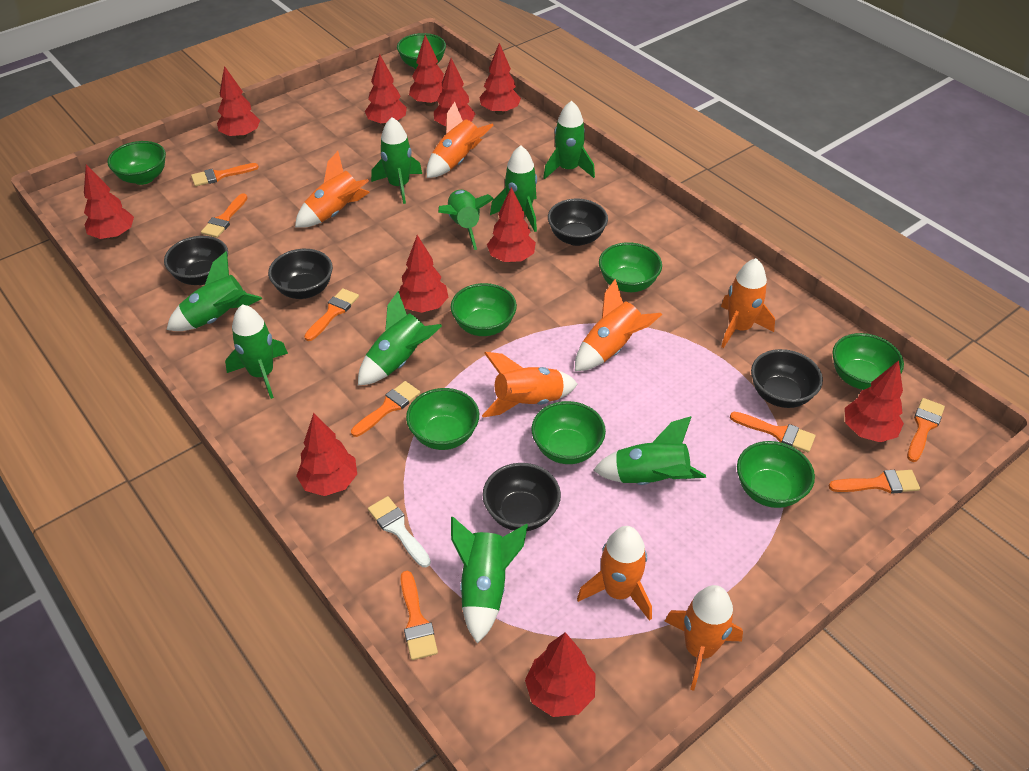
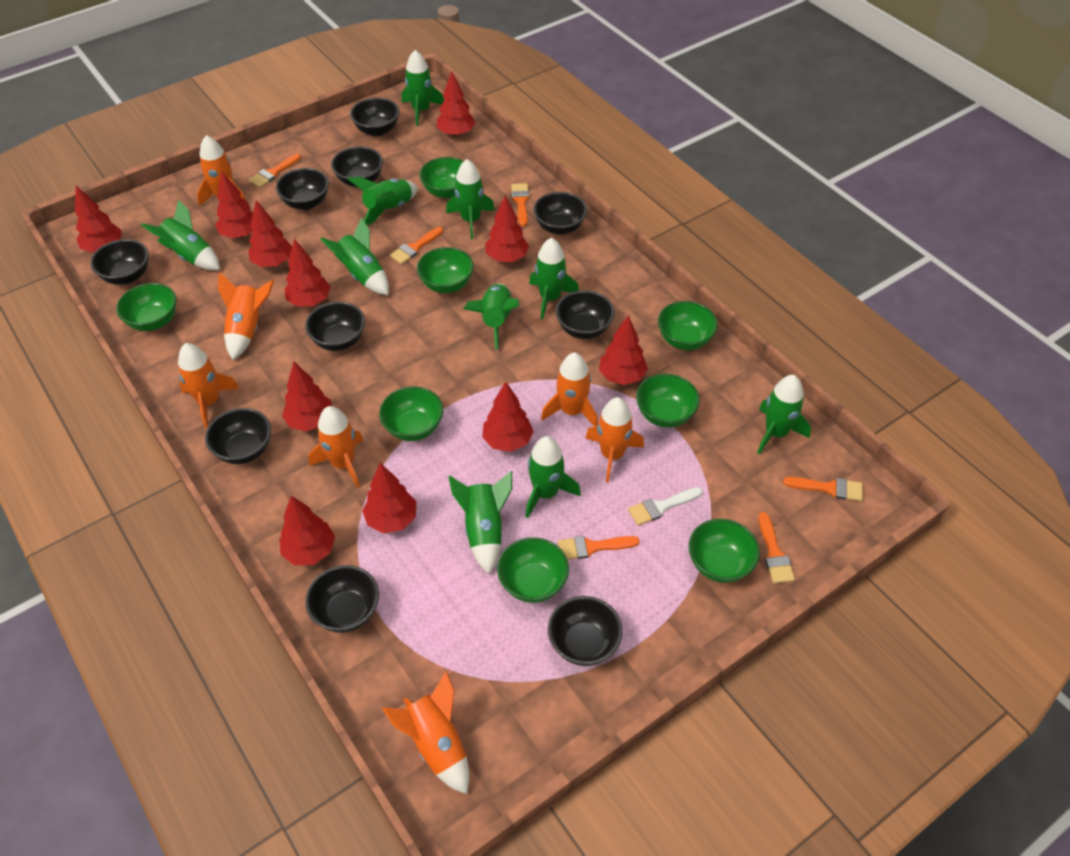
black bowl: [164,236,228,285] [268,249,333,299] [482,463,561,531] [548,199,608,246] [751,349,823,408] = 5 -> [90,239,149,285] [205,408,271,464] [276,168,329,210] [305,302,365,351] [305,565,379,633] [331,146,383,187] [350,97,400,136] [533,192,587,235] [548,596,623,666] [555,290,615,339] = 10
green rocket: [167,251,262,331] [225,304,288,399] [358,291,442,385] [371,117,422,204] [438,190,494,250] [451,517,528,643] [490,145,537,232] [543,101,595,179] [593,416,706,485] = 9 -> [141,199,220,270] [320,217,389,295] [348,177,418,225] [402,50,444,126] [446,159,495,239] [448,471,512,574] [464,284,519,349] [526,436,581,518] [529,238,579,319] [757,375,811,454] = 10
orange brush: [191,163,259,186] [201,193,248,238] [304,288,359,341] [351,381,420,437] [401,571,438,660] [730,412,816,452] [829,470,920,493] [907,398,945,462] = 8 -> [249,154,301,188] [390,227,443,265] [511,183,529,226] [558,536,640,560] [758,512,795,584] [783,477,863,501] = 6

